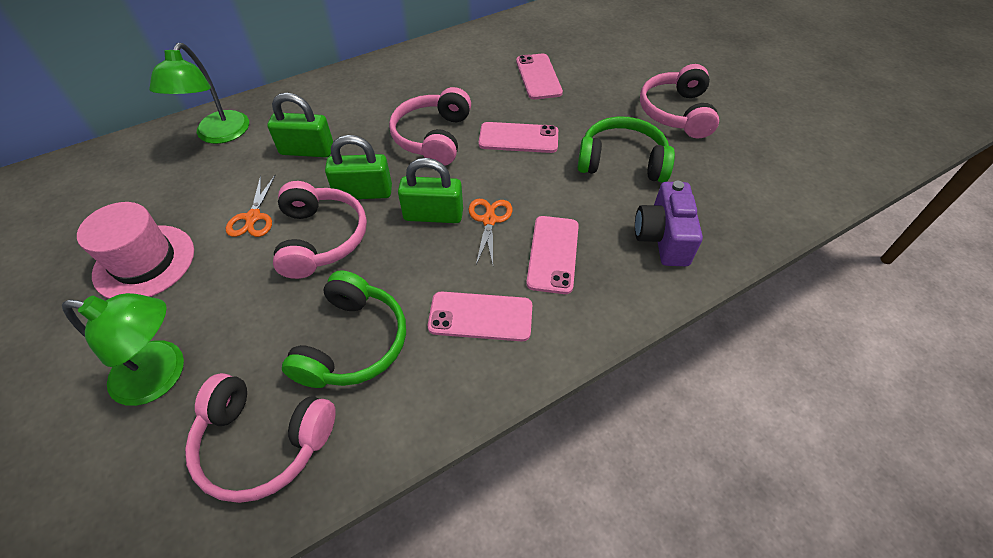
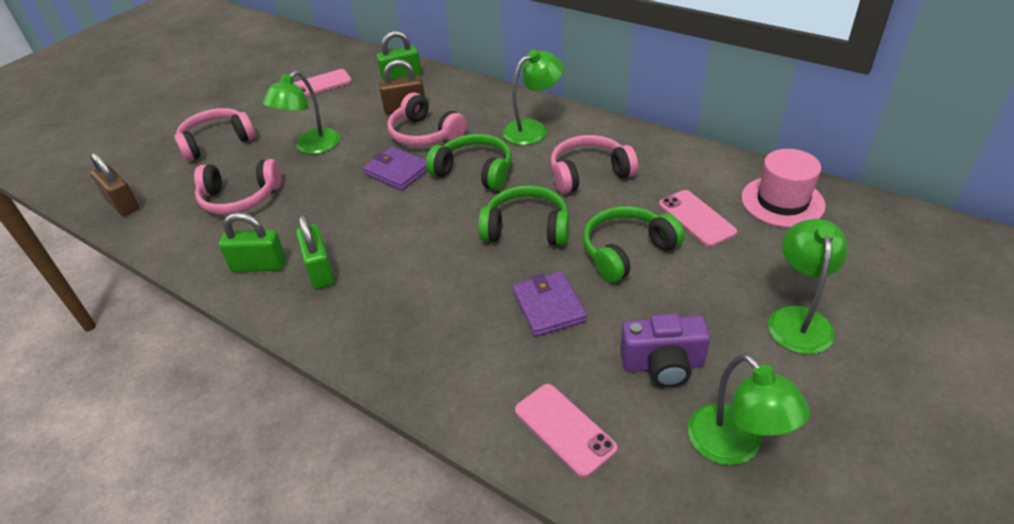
brown padlock: none = 0 -> [90,152,139,216] [379,59,425,114] = 2
green headphones: [282,271,406,388] [577,116,675,182] = 2 -> [426,134,512,191] [478,185,569,246] [583,206,685,283] = 3
green lamp: [62,293,184,406] [149,43,249,144] = 2 -> [262,71,340,154] [503,50,564,145] [688,354,810,465] [768,219,848,354] = 4
orange scissors: [226,175,275,237] [469,199,512,265] = 2 -> none = 0
pink phone: [428,292,532,341] [479,122,558,153] [516,54,563,100] [526,216,579,294] = 4 -> [293,69,352,96] [515,384,617,478] [659,190,737,247] = 3
purple wallet: none = 0 -> [363,147,427,190] [513,271,587,337] = 2

